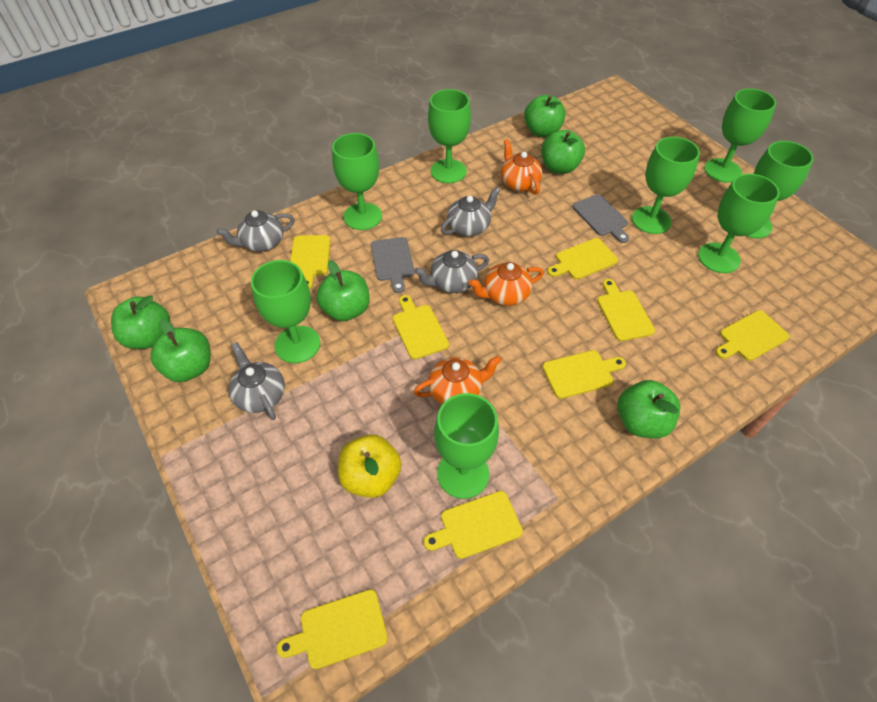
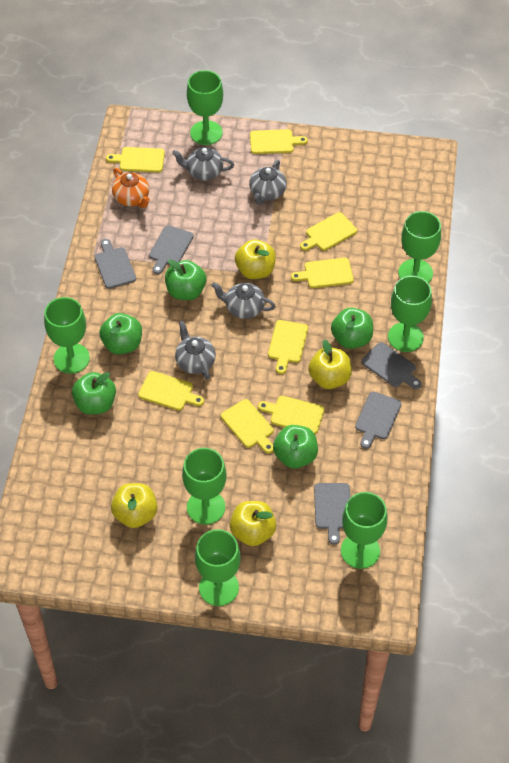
green apple: [111,295,170,349] [150,318,211,382] [317,260,370,321] [524,95,566,137] [541,130,585,174] [618,380,680,438] = 6 -> [72,372,116,415] [99,313,142,354] [165,259,206,300] [273,425,318,468] [331,308,373,349] = 5
green goblet: [251,260,320,363] [332,133,382,230] [428,89,471,183] [434,393,499,499] [632,137,700,234] [698,174,780,273] [704,88,776,183] [746,141,814,238] = 8 -> [44,297,90,374] [182,448,226,525] [187,70,223,145] [195,529,241,606] [341,492,387,569] [388,276,432,352] [398,211,441,283] = 7
grey cutting board: [371,237,415,293] [572,194,629,243] = 2 -> [95,239,136,289] [149,225,194,274] [314,483,350,545] [355,392,402,449] [361,342,422,389] = 5
orange teapot: [414,356,501,404] [469,262,544,306] [501,139,543,195] = 3 -> [112,168,150,208] = 1
yellow apple: [338,434,401,498] = 1 -> [111,483,157,528] [230,501,276,546] [235,239,276,279] [308,339,352,389] = 4

